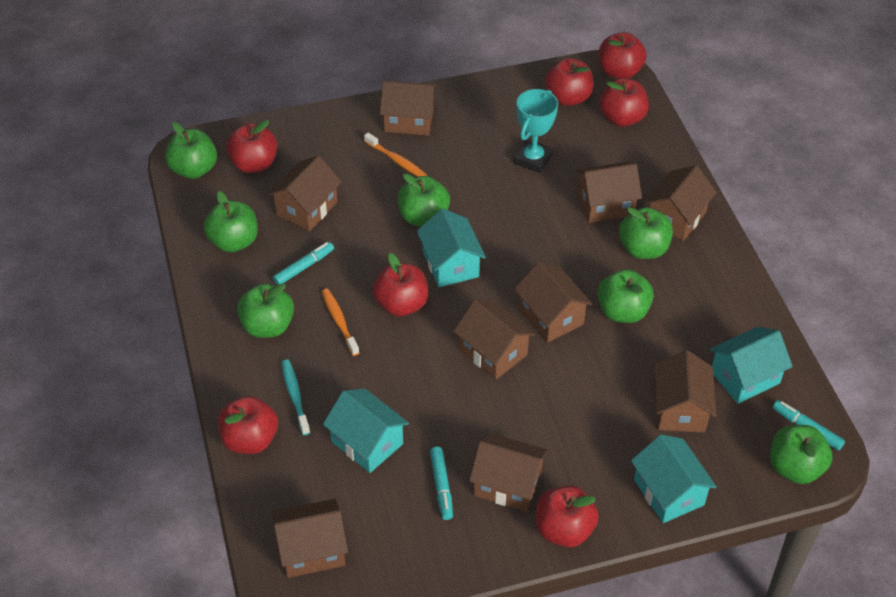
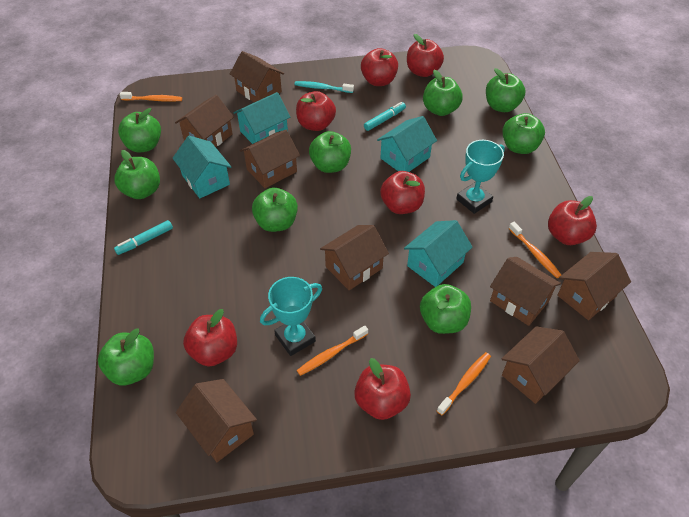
brown house: [268,155,341,231] [272,499,348,578] [380,81,437,136] [454,300,535,380] [469,433,548,512] [514,262,593,342] [575,162,642,223] [644,165,717,241] [654,350,716,433] = 9 -> [175,95,234,147] [176,379,257,462] [230,51,284,102] [240,130,300,188] [320,225,389,290] [490,257,561,326] [502,327,580,404] [557,252,631,320] = 8
green apple: [165,122,217,179] [204,191,258,252] [237,283,294,338] [398,174,450,227] [597,269,654,323] [619,207,673,259] [770,425,833,484] = 7 -> [98,329,154,386] [114,150,160,199] [118,108,161,152] [252,187,298,232] [309,131,351,173] [420,284,471,334] [423,70,463,116] [486,68,525,112] [502,113,545,154] = 9
orange toothbrush: [322,289,359,356] [364,133,427,177] = 2 -> [120,92,182,102] [297,326,368,376] [437,352,491,415] [508,222,561,278] = 4
turquoise marker: [273,242,334,285] [430,447,453,520] [773,400,845,451] = 3 -> [114,220,173,255] [364,102,406,131] = 2
turquoise trophy: [514,89,558,173] = 1 -> [260,277,322,356] [456,140,505,214] = 2

